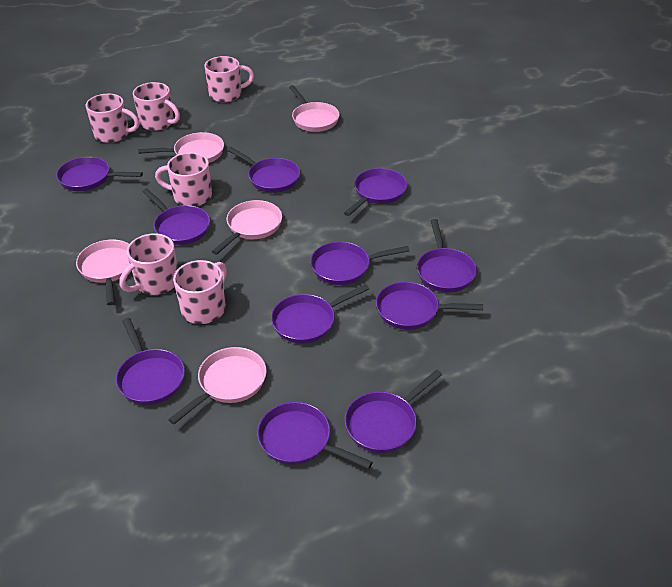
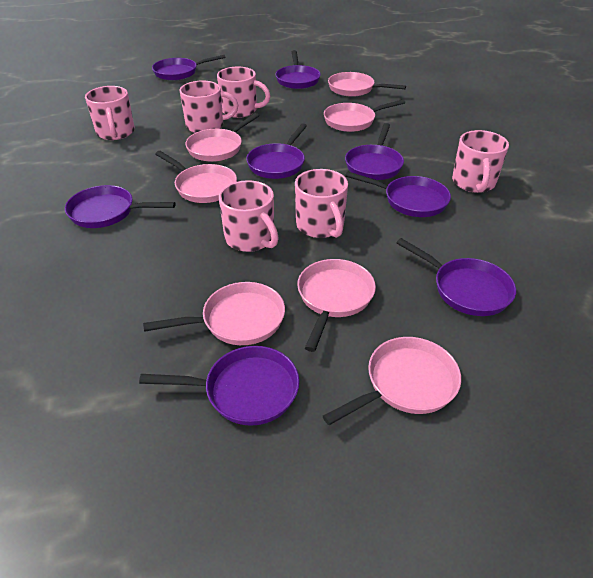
pink pan: [76,240,130,305] [138,132,224,163] [168,347,267,424] [211,200,282,255] [289,85,339,132] = 5 -> [143,282,285,345] [155,151,237,203] [185,113,259,162] [297,259,376,352] [323,337,461,425] [324,100,405,132] [328,72,406,97] = 7
purple pan: [56,157,143,191] [116,318,185,405] [142,189,210,245] [227,147,300,193] [257,402,373,469] [271,284,369,344] [310,242,409,285] [344,168,407,216] [345,369,442,453] [376,282,483,330] [417,219,477,292] = 11 -> [65,185,176,228] [139,346,299,426] [152,55,226,81] [246,124,307,179] [275,50,321,89] [345,123,404,180] [345,172,451,217] [397,238,516,316] = 8

